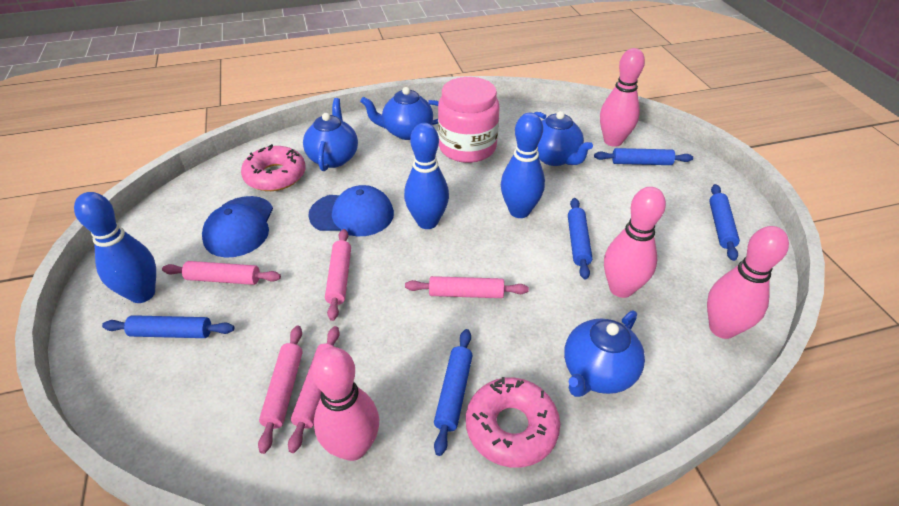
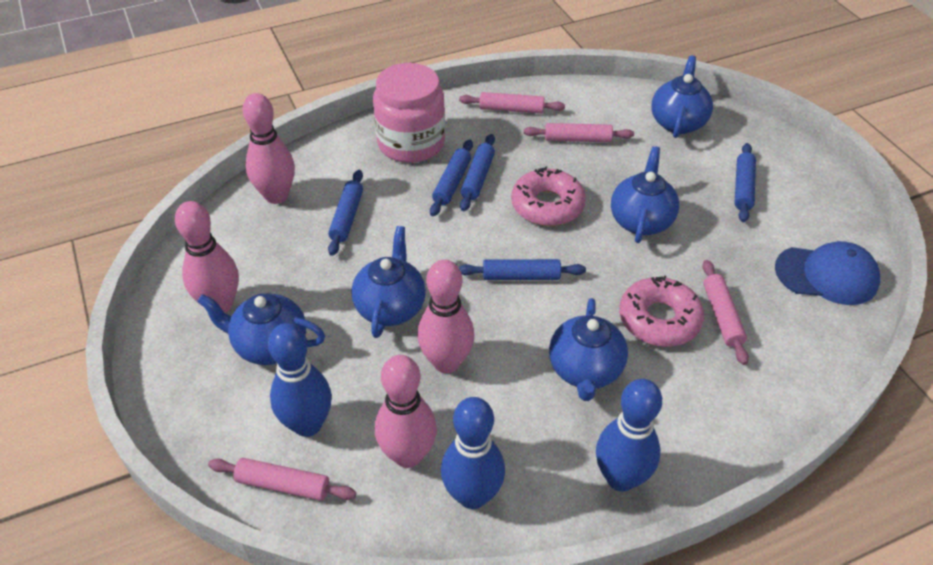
blue cap: [202,196,273,258] [308,185,394,236] = 2 -> [775,241,880,305] = 1
blue teapot: [303,98,358,171] [360,87,439,140] [535,111,593,166] [564,311,645,397] = 4 -> [197,293,325,365] [351,226,426,338] [549,298,628,401] [611,146,679,243] [651,56,713,138] = 5
pink rolling pin: [162,261,281,285] [258,326,303,454] [288,326,340,453] [325,229,351,321] [405,276,529,298] = 5 -> [208,458,356,501] [459,92,565,114] [524,123,634,142] [702,260,749,365] = 4

